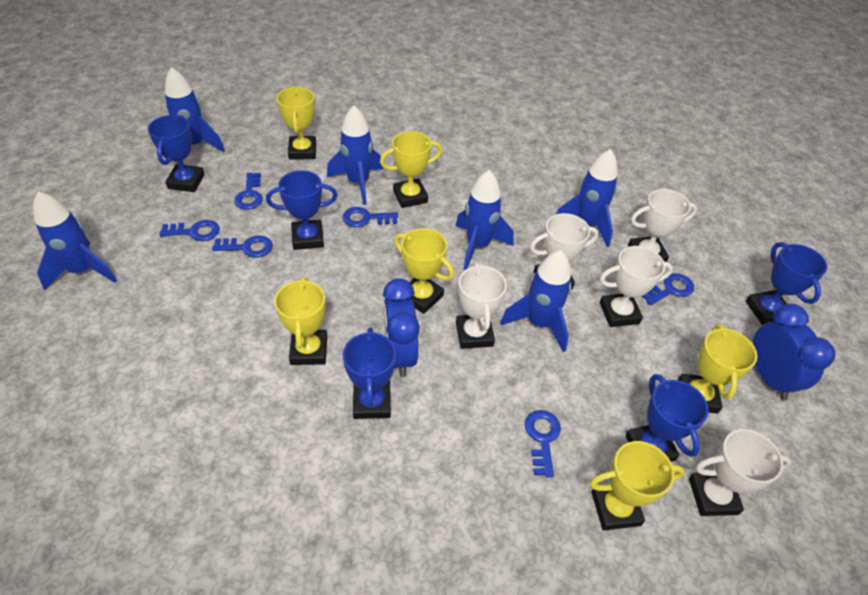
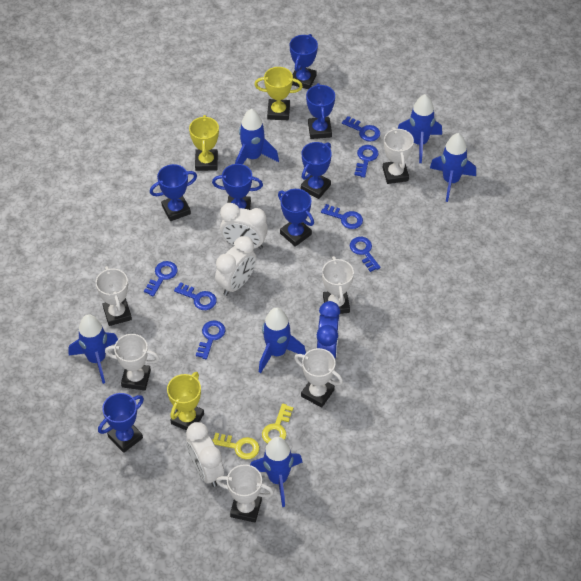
blue clock: [383,278,420,377] [753,304,836,400] = 2 -> [317,301,340,359] = 1
blue key: [159,220,220,241] [212,235,273,258] [234,173,263,210] [342,207,398,227] [525,410,561,477] [642,273,694,305] = 6 -> [144,261,178,297] [174,282,217,310] [196,321,225,359] [321,204,363,229] [342,116,380,141] [350,237,380,272] [354,145,379,178] = 7
blue trophy: [148,115,205,192] [266,170,338,250] [343,328,396,419] [625,374,708,462] [745,242,827,325] = 5 -> [98,393,144,453] [150,164,197,221] [212,164,263,210] [278,189,314,247] [290,34,318,90] [301,142,332,199] [306,83,335,139] = 7
white clock: none = 0 -> [186,422,224,487] [215,236,256,296] [220,203,268,249] = 3
white trophy: [456,263,507,349] [530,213,598,289] [600,246,673,327] [628,189,697,262] [689,429,792,516] = 5 -> [95,266,132,326] [105,334,160,390] [216,464,274,523] [294,348,343,408] [322,256,354,314] [383,127,414,184] = 6
yellow key: none = 0 -> [212,433,259,459] [262,403,294,444] = 2
yellow trophy: [274,277,327,365] [276,87,316,160] [380,131,442,208] [394,228,454,314] [590,441,685,530] [678,324,758,414] = 6 -> [167,372,204,431] [189,115,219,171] [254,67,303,120] = 3

